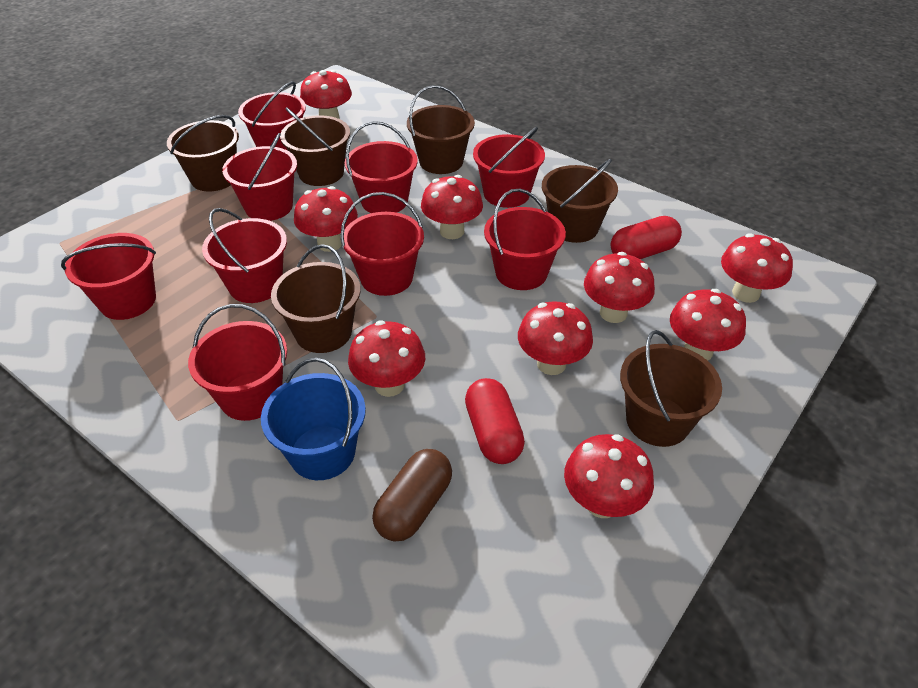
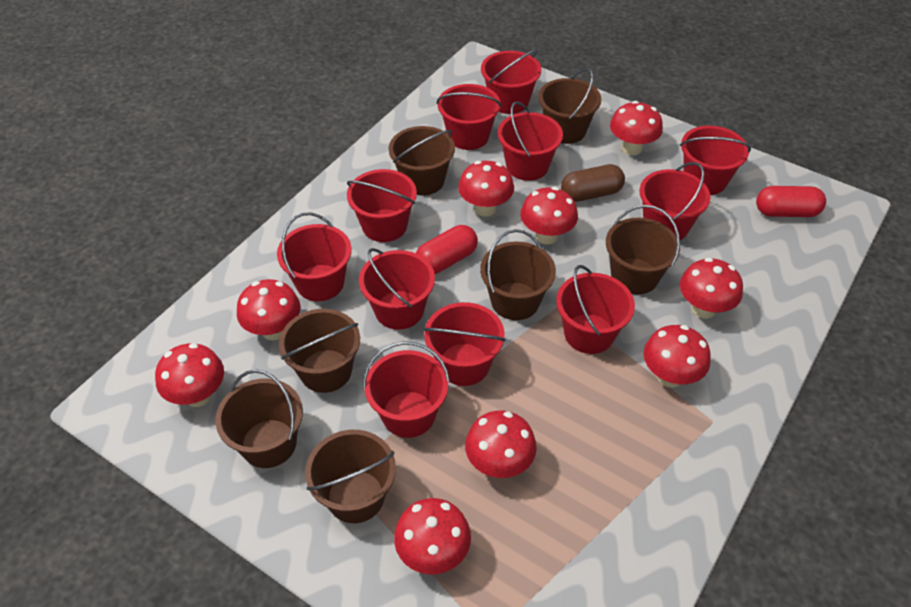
blue bucket: [261,358,366,480] = 1 -> none = 0
brown bucket: [167,115,239,192] [271,244,361,353] [280,107,350,186] [407,85,475,174] [542,159,618,243] [620,330,722,447] = 6 -> [215,369,303,468] [279,309,360,393] [305,430,396,523] [389,126,455,196] [480,229,556,320] [538,68,601,144] [606,205,680,294] = 7
red bucket: [61,233,156,320] [188,304,287,421] [202,208,287,303] [222,133,297,221] [238,81,306,151] [340,192,424,296] [345,121,417,213] [473,127,545,208] [484,188,566,290] = 9 -> [277,213,352,301] [347,169,417,242] [359,248,435,330] [363,341,450,438] [424,302,506,386] [437,84,502,150] [481,49,541,114] [498,101,563,181] [556,265,635,354] [639,162,711,240] [680,126,751,195] = 11

